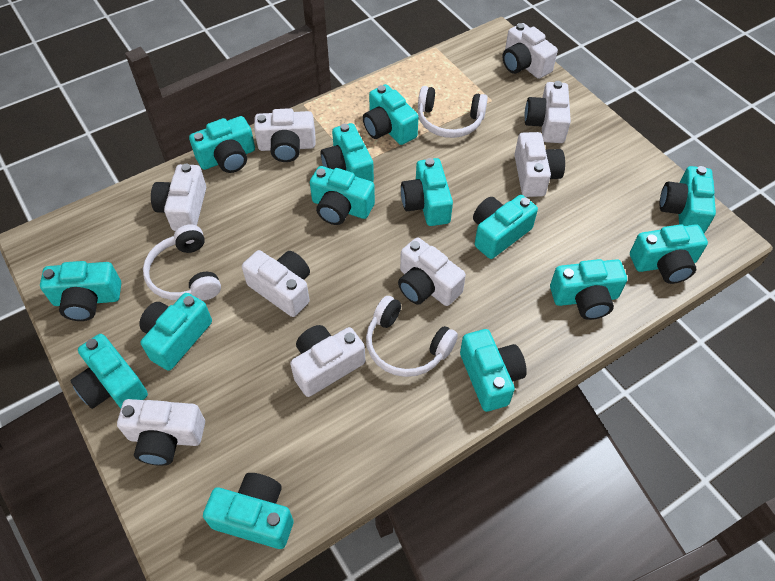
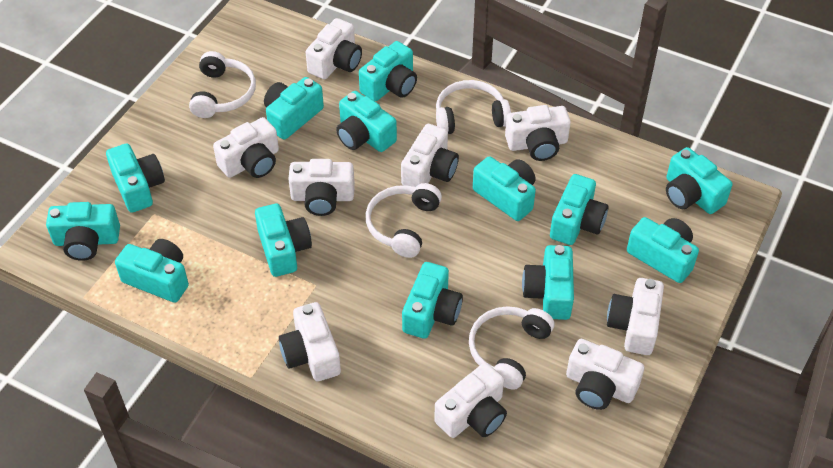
turquoise camera: [40,261,121,321] [70,334,148,409] [139,293,212,371] [189,116,255,173] [203,473,294,549] [310,166,375,225] [321,123,374,182] [363,84,419,145] [401,158,453,226] [460,329,527,412] [473,195,538,259] [550,259,627,320] [630,224,708,284] [660,166,716,233] = 14 -> [46,202,120,261] [106,143,165,213] [115,239,189,303] [255,204,312,277] [264,77,324,140] [336,91,397,152] [359,41,417,101] [402,262,463,339] [473,156,536,221] [522,245,574,320] [550,174,608,245] [627,217,699,283] [666,147,732,214] = 13
white headphones: [143,224,221,301] [366,296,458,377] [418,86,488,138] = 3 -> [189,51,256,118] [365,183,442,258] [436,80,511,134] [469,306,554,390] = 4

